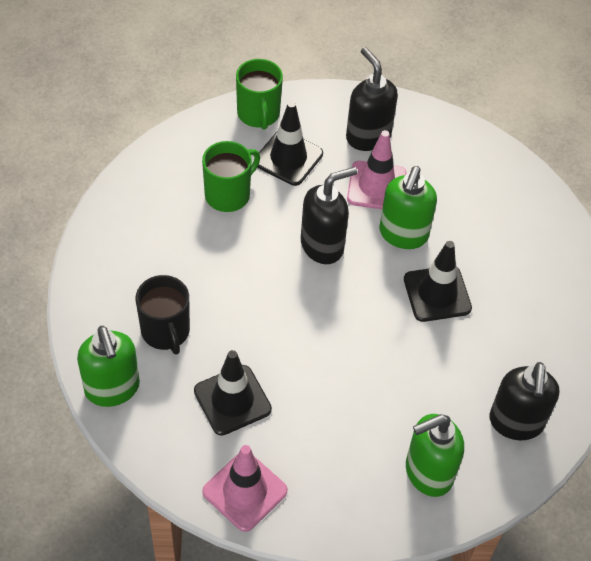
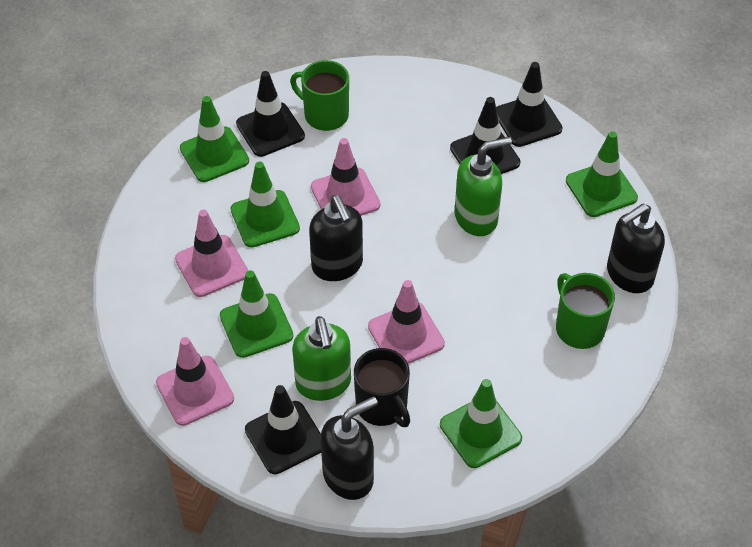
black traffic cone: [194,350,272,436] [257,101,323,186] [404,241,472,322] = 3 -> [236,71,305,157] [245,385,321,474] [450,97,520,174] [496,62,563,147] = 4
green soap dispenser: [77,326,140,407] [379,166,437,249] [406,414,464,497] = 3 -> [292,316,351,401] [455,137,512,236] = 2
green traffic cone: none = 0 -> [180,96,249,182] [220,270,293,358] [231,161,300,248] [440,379,522,468] [566,131,638,217] = 5
pink traffic cone: [202,445,288,532] [347,130,407,209] = 2 -> [156,337,234,426] [175,210,248,297] [311,138,380,216] [368,280,445,364] = 4

